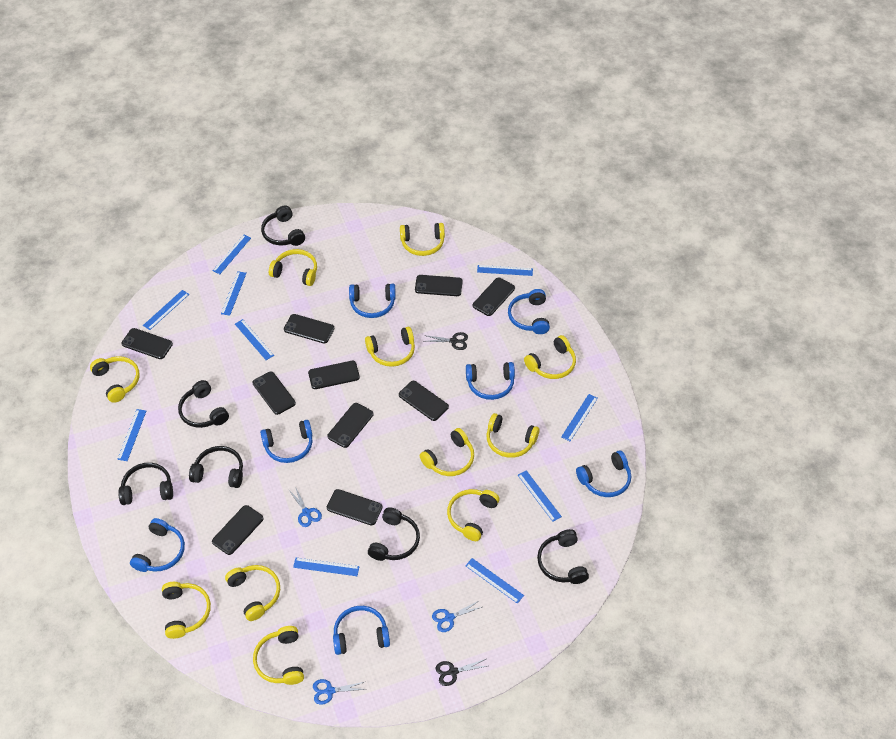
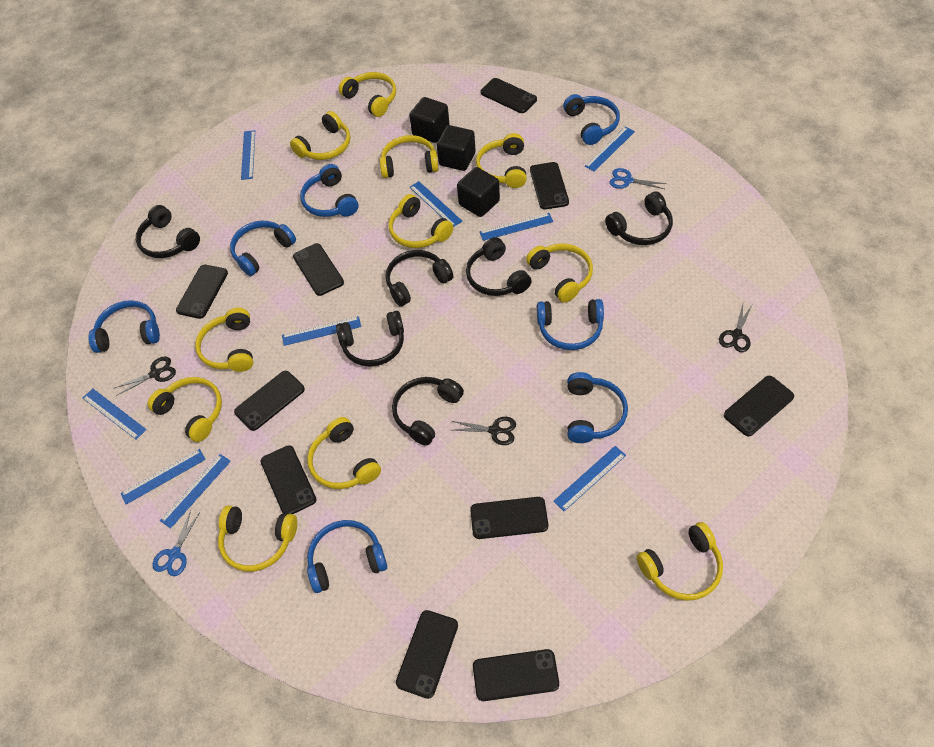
black cube: none = 0 -> [409,97,450,143] [437,125,476,171] [457,167,500,217] = 3
black scissors: [424,332,468,350] [435,659,487,686] = 2 -> [114,356,176,396] [452,417,516,445] [719,304,752,352] = 3
blue ruler: [117,409,146,461] [143,290,189,330] [212,235,251,274] [221,271,247,316] [235,319,274,360] [293,558,360,576] [465,558,524,604] [477,265,533,276] [518,470,562,522] [561,394,598,441] = 10 -> [83,389,147,440] [120,449,206,505] [160,454,231,529] [241,130,255,180] [282,316,361,346] [410,181,462,227] [479,213,553,241] [553,446,626,511] [585,127,635,172] = 9
blue scissors: [288,487,322,527] [313,679,365,705] [432,600,482,632] = 3 -> [152,510,200,576] [610,168,667,189] = 2

